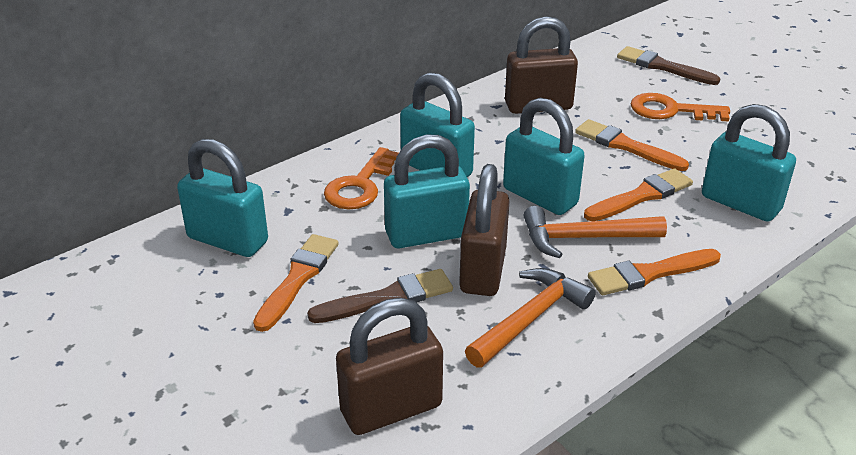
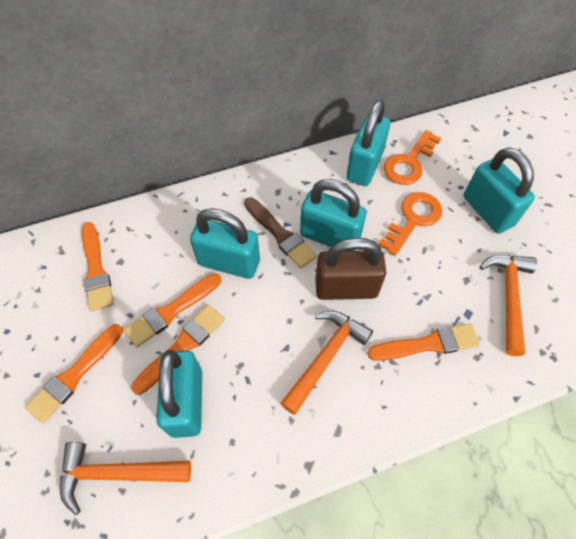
brown brush: [307,269,453,323] [617,46,720,85] = 2 -> [244,197,317,268] = 1
brown padlock: [336,298,443,435] [459,164,509,296] [505,16,578,114] = 3 -> [315,238,386,300] = 1
orange brush: [253,234,339,332] [575,119,689,171] [584,168,693,221] [588,249,721,295] = 4 -> [25,324,123,423] [82,222,114,311] [124,274,221,347] [131,305,225,395] [367,324,480,361] = 5
orange hammer: [465,268,596,368] [524,206,667,258] = 2 -> [60,442,191,515] [280,311,373,415] [479,255,537,356] = 3

